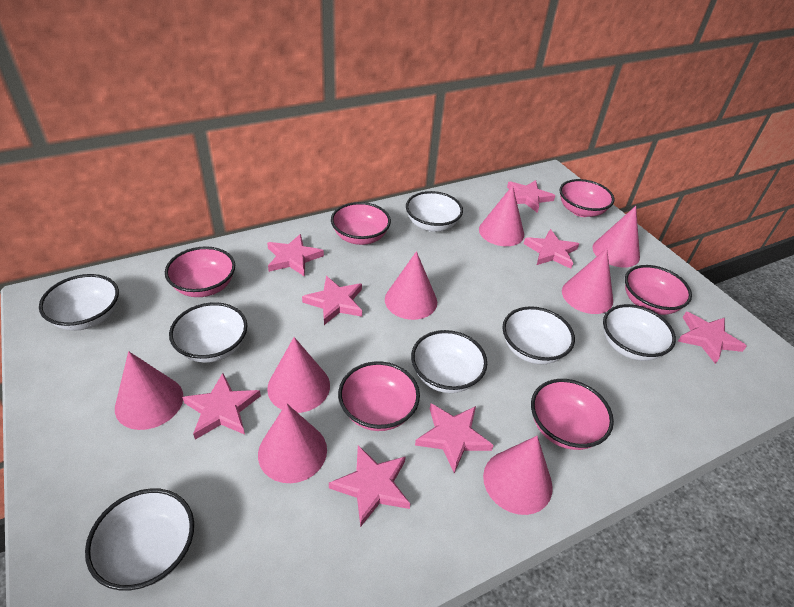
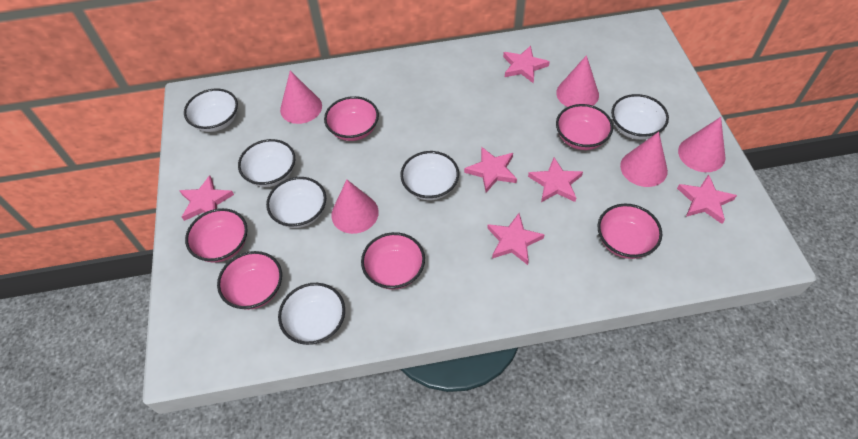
pink cone: [115,351,183,430] [258,403,327,483] [267,337,330,413] [385,251,437,320] [479,185,524,246] [483,436,553,515] [562,248,613,314] [593,206,640,268] = 8 -> [280,71,322,124] [331,180,379,234] [556,55,599,107] [620,132,668,187] [678,117,726,172] = 5
pink star: [182,373,261,440] [267,234,324,277] [302,276,362,325] [329,445,410,527] [415,403,494,473] [507,180,555,213] [524,229,579,269] [678,312,747,364] = 8 -> [179,175,234,221] [464,147,517,192] [487,213,545,265] [503,46,550,83] [528,157,583,202] [677,174,737,224] = 6
white bowl: [39,274,119,331] [85,488,194,590] [169,302,247,363] [406,191,463,232] [411,330,487,393] [502,306,575,365] [603,304,676,361] = 7 -> [184,89,238,132] [238,139,295,187] [266,177,326,228] [278,283,345,345] [400,151,459,200] [611,94,669,140] = 6

